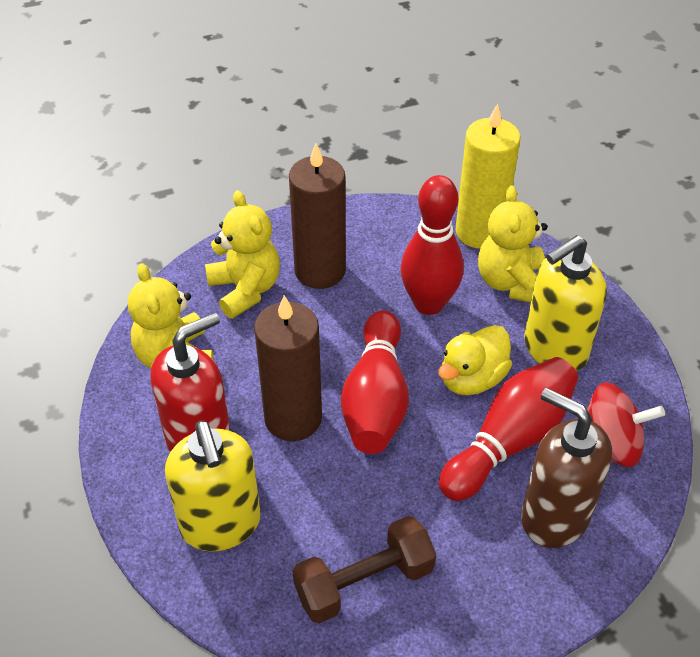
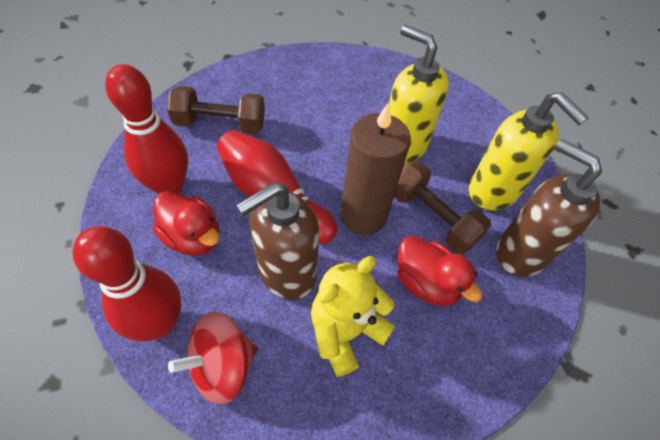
brown candle: [254,295,322,441] [289,144,346,289] = 2 -> [340,103,411,235] = 1
brown dumbbell: [293,516,436,623] = 1 -> [167,86,265,134] [394,162,491,254] = 2
brown soap dispenser: [521,388,612,548] = 1 -> [236,182,319,300] [496,139,602,277] = 2
red duck: none = 0 -> [153,191,219,256] [397,236,482,306] = 2
red soap dispenser: [150,312,230,452] = 1 -> none = 0
yellow candle: [456,103,520,249] = 1 -> none = 0
yellow duck: [439,325,512,395] = 1 -> none = 0
yellow teddy bear: [128,263,213,369] [205,190,280,319] [478,186,547,303] = 3 -> [311,256,395,377] = 1

